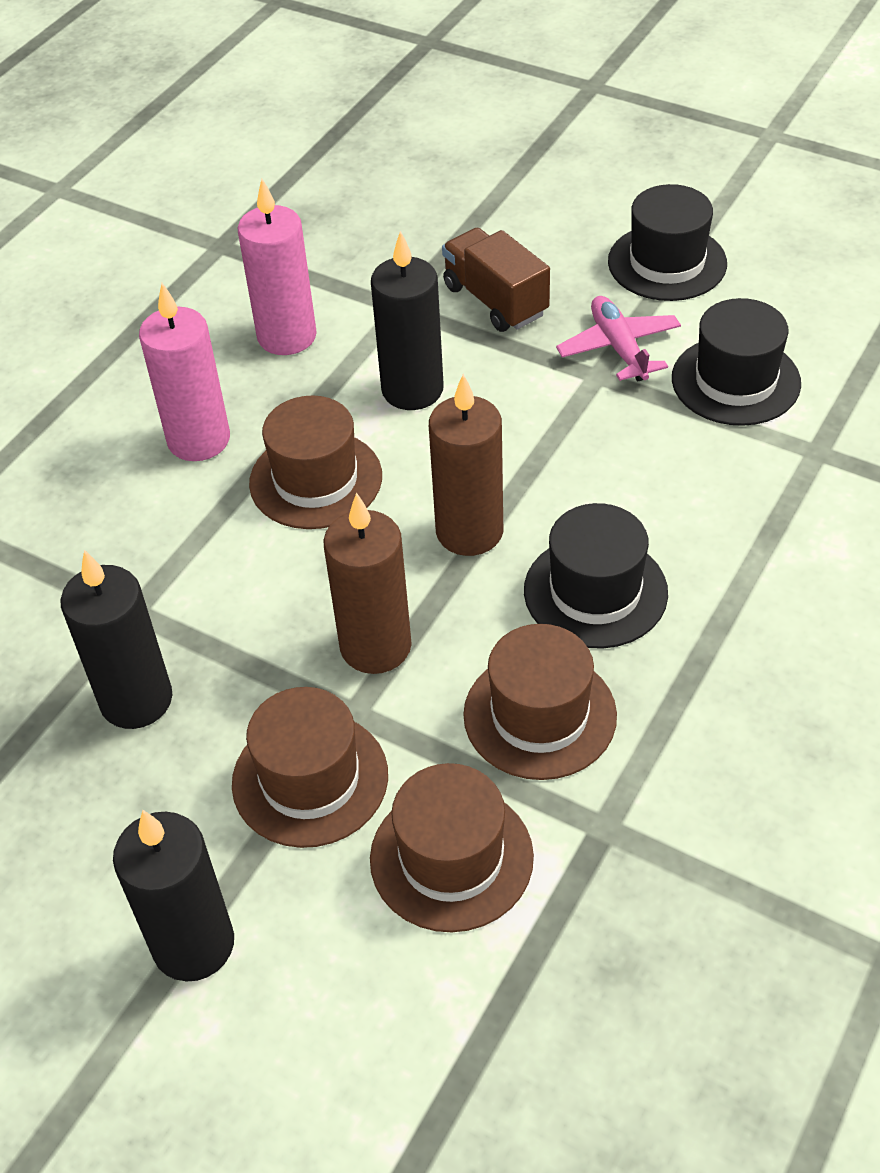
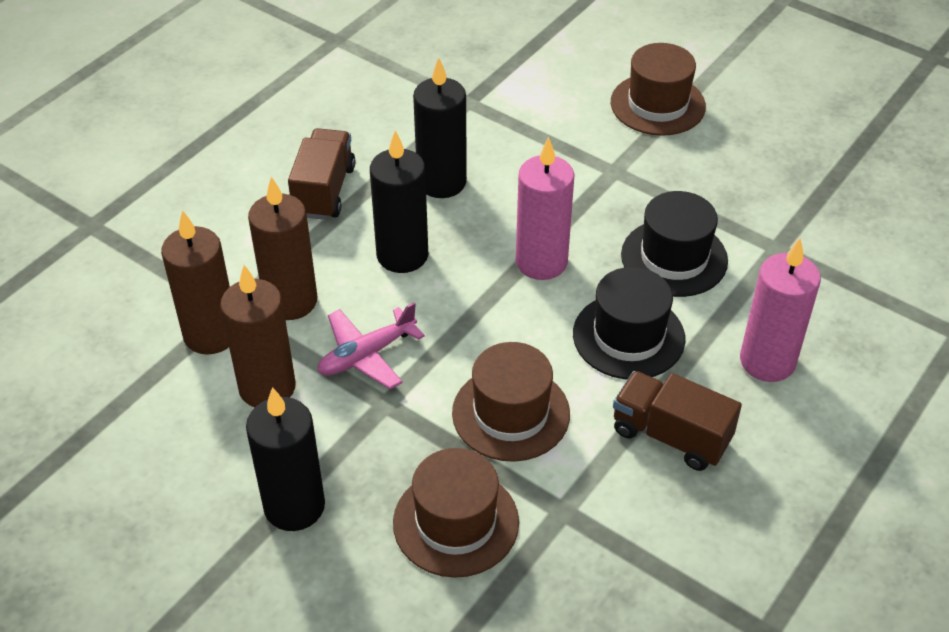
black hat: [524,503,668,648] [608,184,727,301] [672,298,801,426] = 3 -> [573,267,685,379] [621,191,728,297] = 2
brown candle: [323,492,412,674] [429,374,503,556] = 2 -> [161,210,230,355] [220,265,296,408] [248,177,317,320] = 3
brown hat: [232,687,388,848] [249,396,382,529] [370,763,534,932] [463,624,617,780] = 4 -> [393,448,519,578] [452,342,570,462] [611,43,706,136] = 3
brown truck: [442,228,550,332] = 1 -> [288,128,355,220] [613,371,742,471] = 2

